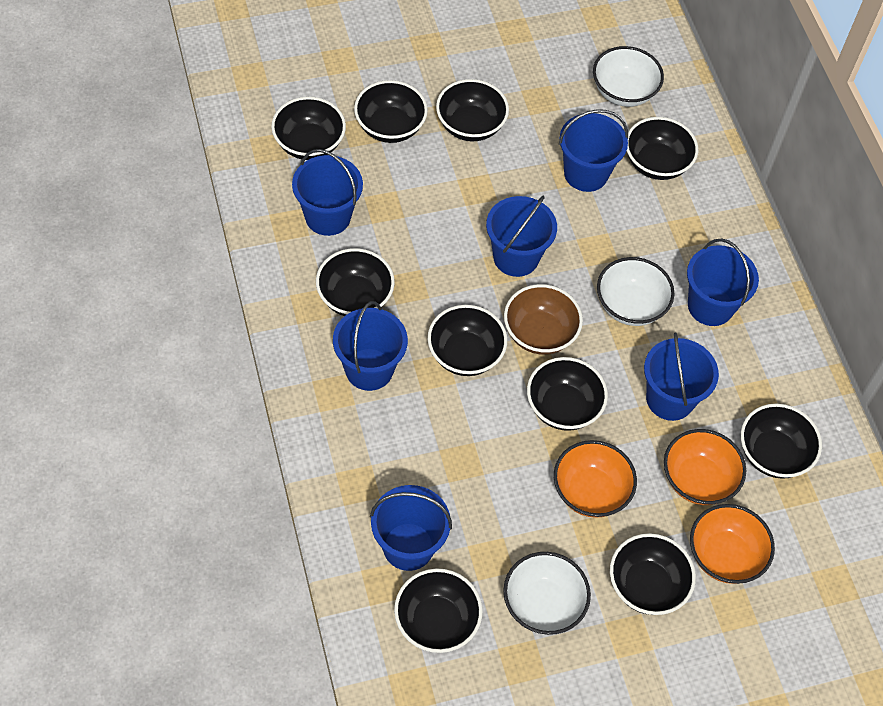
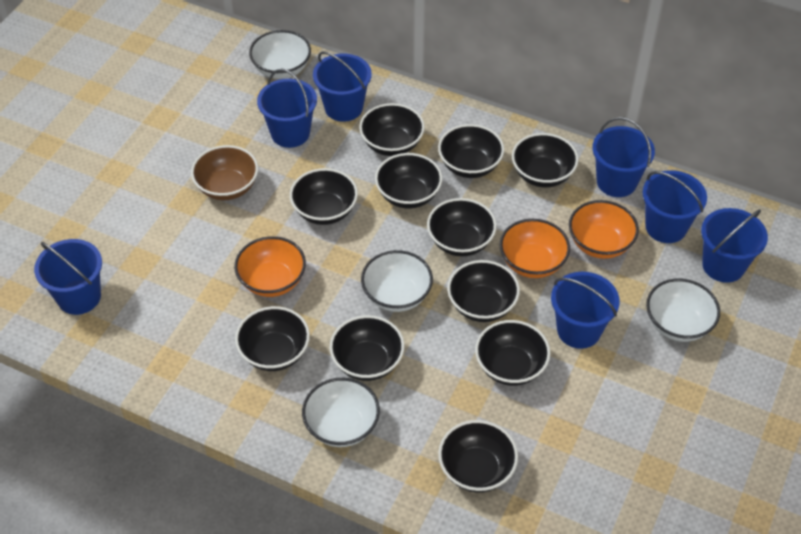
black bowl: [271,97,346,160] [316,248,395,316] [354,80,428,143] [394,568,483,653] [428,305,507,376] [436,79,509,141] [527,357,608,431] [610,533,696,615] [627,117,698,180] [741,404,822,479] = 10 -> [235,306,310,371] [290,168,358,225] [330,315,405,381] [359,103,425,156] [375,153,442,209] [427,198,497,256] [438,124,504,178] [438,420,518,493] [447,260,520,322] [475,320,551,386] [512,133,579,188] = 11
white bowl: [503,552,591,635] [593,46,664,107] [597,257,674,326] = 3 -> [249,30,311,79] [302,378,380,447] [361,250,433,312] [646,279,720,342] = 4

